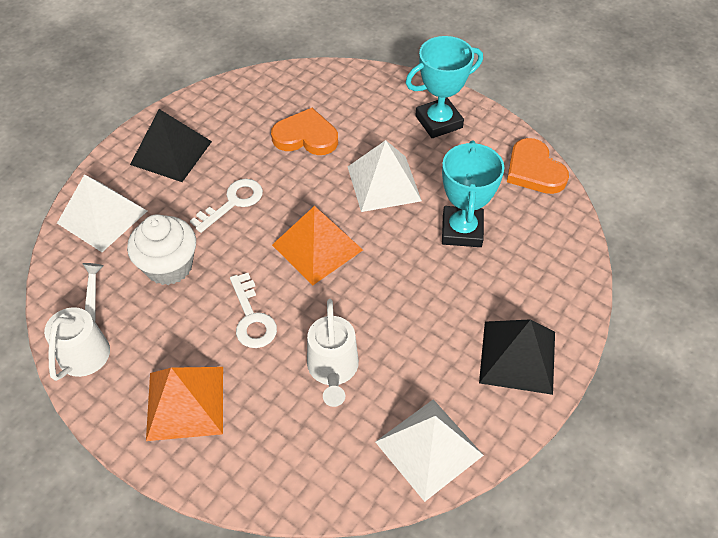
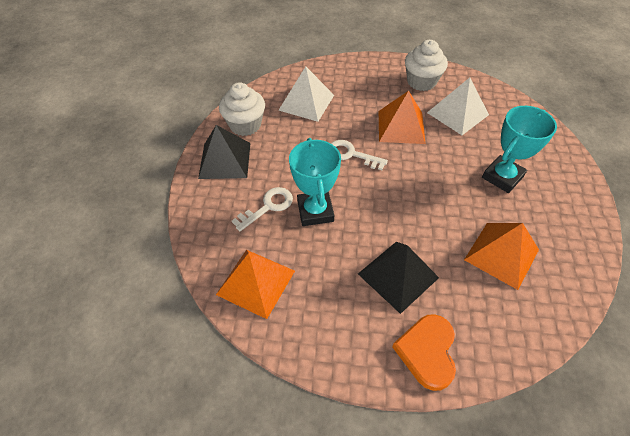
orange heart: [271,108,338,155] [507,138,569,194] = 2 -> [392,314,456,391] = 1
orange pyramid: [146,367,223,441] [272,206,363,285] = 2 -> [216,250,295,319] [379,91,425,144] [464,223,539,290] = 3
white cupcake: [127,214,196,285] = 1 -> [219,83,265,136] [405,40,448,91] = 2
white pyramid: [57,174,147,252] [348,140,422,212] [375,399,484,502] = 3 -> [278,66,334,122] [427,78,489,135] = 2
white watering can: [44,263,110,381] [307,299,359,407] = 2 -> none = 0

